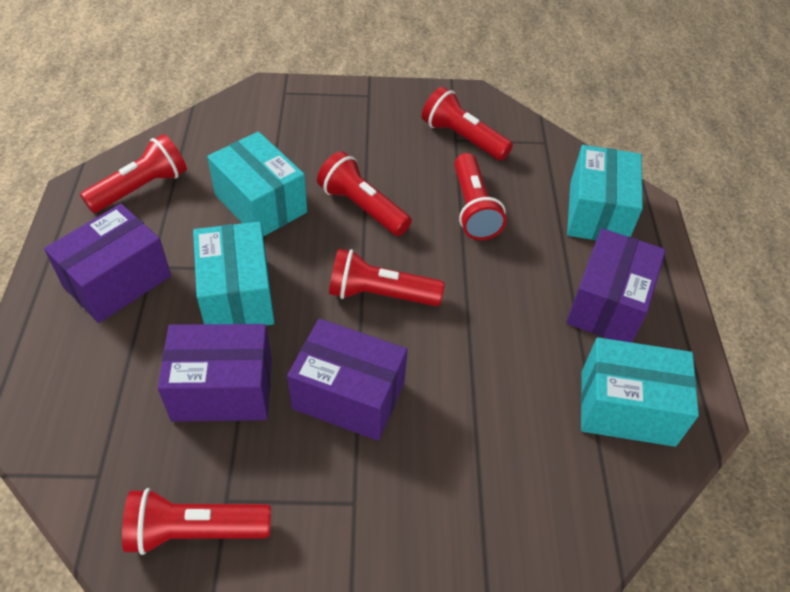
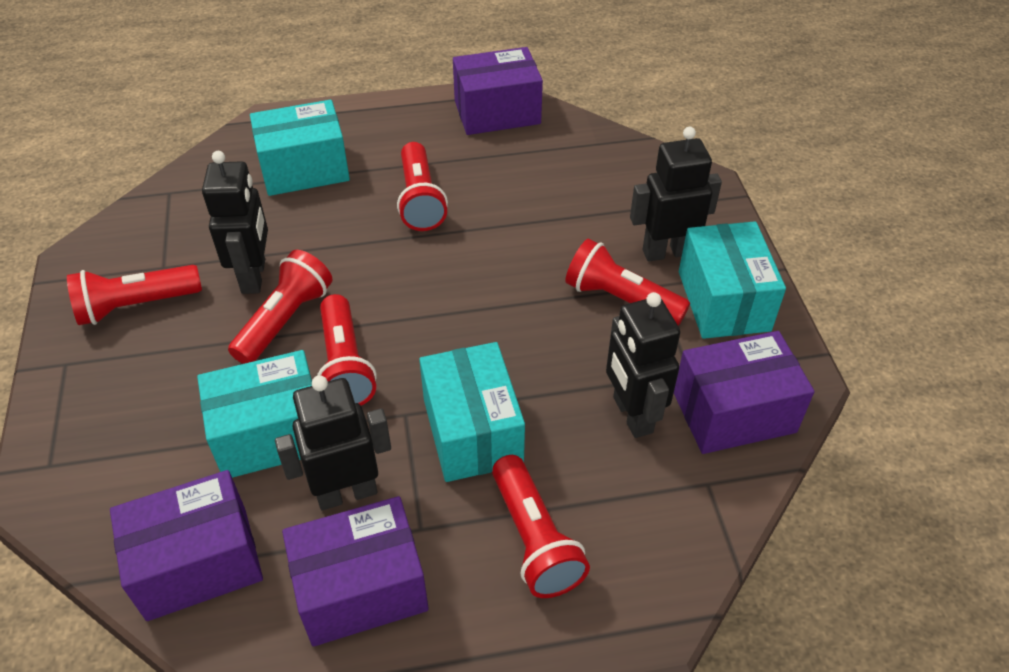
black robot: none = 0 -> [202,151,268,294] [275,375,391,510] [606,292,680,438] [630,127,722,262] = 4

